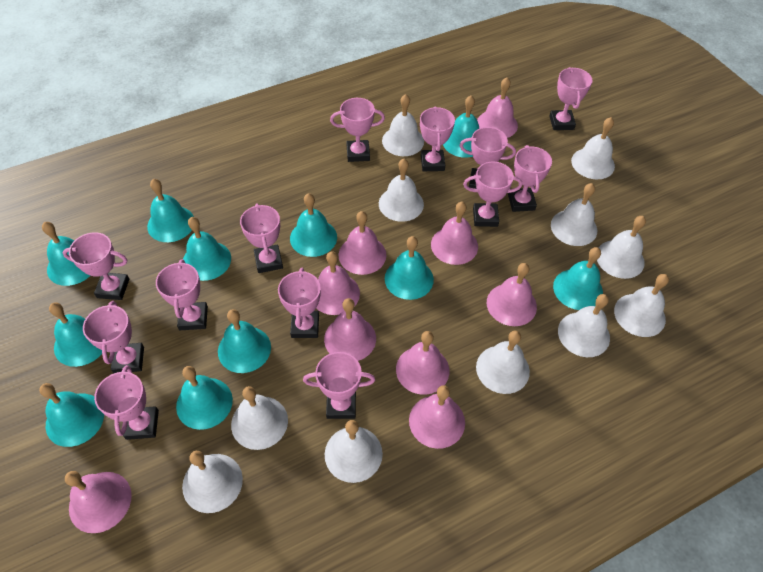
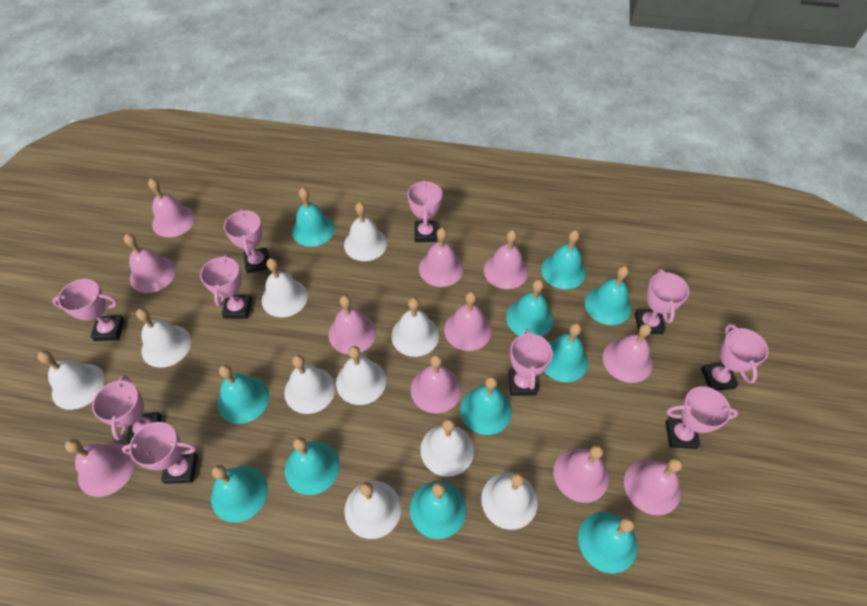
pink bell: [65,471,132,533] [316,251,360,315] [324,298,376,361] [338,211,386,275] [396,331,449,395] [409,385,465,449] [431,202,478,265] [477,77,518,138] [487,263,537,326] = 9 -> [65,439,135,497] [124,234,176,293] [148,178,195,237] [329,295,376,354] [411,354,461,414] [419,228,463,287] [444,292,492,351] [484,230,528,289] [554,445,609,503] [603,324,652,383] [624,458,682,516] = 11
pink trophy: [62,232,129,300] [83,301,144,373] [94,365,159,440] [156,259,208,330] [240,203,283,273] [278,268,321,338] [303,352,375,419] [330,98,385,162] [420,106,455,171] [460,127,516,189] [463,161,522,227] [508,145,552,212] [549,67,593,130] = 13 -> [52,279,125,341] [92,375,161,443] [122,422,198,484] [200,254,252,319] [224,209,269,273] [408,180,442,242] [509,329,552,396] [635,269,689,334] [665,386,738,449] [701,324,769,391] = 10
white bell: [182,451,243,513] [231,386,288,450] [325,420,383,483] [379,159,424,222] [382,94,424,156] [476,330,530,394] [551,183,597,246] [558,294,610,357] [571,117,615,179] [597,216,646,279] [614,274,669,337] = 11 -> [38,351,105,410] [136,308,191,368] [262,258,308,317] [284,355,335,414] [336,346,386,405] [344,202,387,261] [344,481,401,539] [391,298,439,357] [420,418,474,477] [481,472,538,530] = 10

